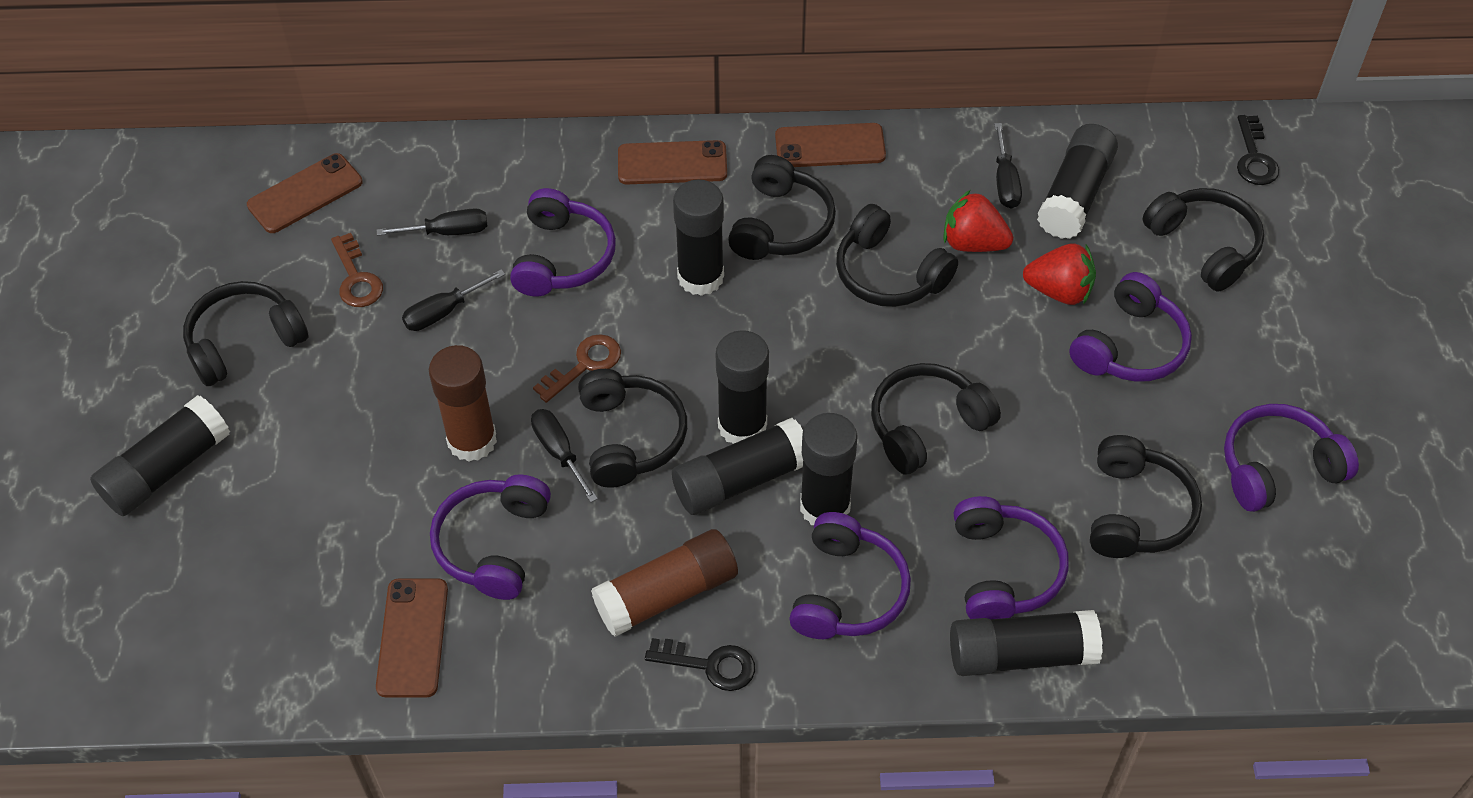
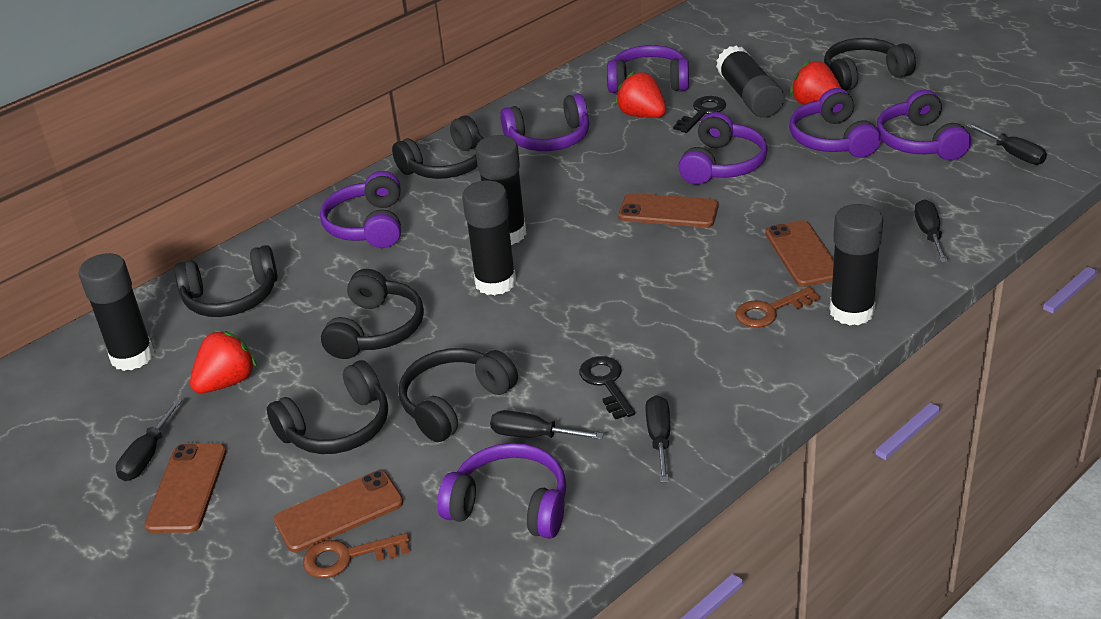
black glue stick: [90,395,230,516] [672,418,803,515] [673,179,724,296] [716,330,769,444] [800,413,858,525] [950,610,1103,676] [1037,124,1118,239] = 7 -> [78,253,154,371] [462,180,516,295] [476,135,526,245] [716,46,784,118] [829,204,883,325] = 5
black headphones: [183,281,309,386] [578,369,687,488] [728,155,836,260] [836,204,958,307] [871,363,1001,474] [1090,435,1202,558] [1143,188,1264,292] = 7 -> [174,245,278,317] [267,360,388,454] [321,269,424,359] [392,116,484,179] [398,348,518,442] [824,38,916,91] = 6
black screwdriver: [377,209,487,236] [402,269,505,331] [531,409,598,502] [994,123,1022,209] = 4 -> [116,399,182,481] [490,410,604,439] [645,395,670,482] [914,200,948,262] [966,123,1047,165] = 5
brown glue stick: [429,345,497,462] [591,529,738,637] = 2 -> none = 0
purple headphones: [430,474,551,600] [510,188,616,297] [789,512,911,639] [954,496,1069,619] [1069,272,1192,382] [1224,404,1359,512] = 6 -> [320,171,401,248] [437,443,567,539] [500,93,590,151] [607,45,689,93] [678,112,768,185] [789,88,881,158] [877,90,971,161] = 7
red strawberry: [943,190,1013,252] [1023,243,1096,305] = 2 -> [190,330,257,393] [615,71,666,118] [790,60,842,105] = 3

